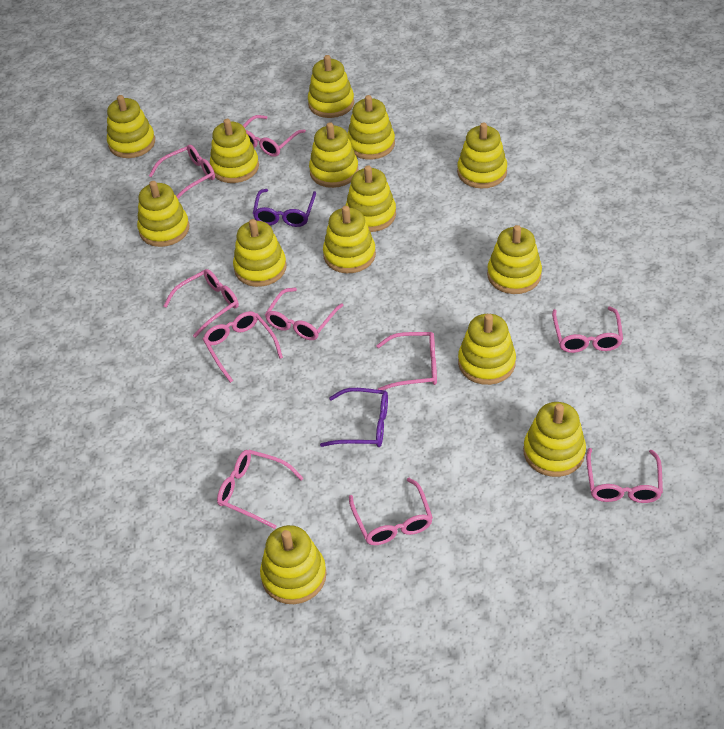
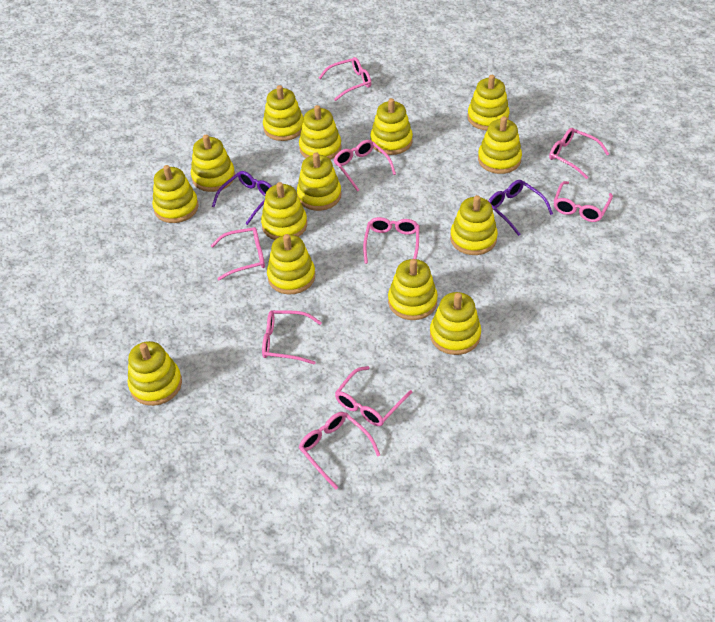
pink glasses: [149,145,215,199] [163,269,239,338] [203,311,283,383] [217,450,303,529] [243,115,306,157] [265,288,343,340] [349,478,433,545] [376,332,437,390] [552,307,623,353] [586,448,663,503] = 10 -> [211,227,265,281] [262,310,322,365] [299,412,380,490] [319,57,371,101] [334,140,396,192] [335,366,412,426] [363,217,419,264] [549,128,609,179] [554,181,613,222] = 9

